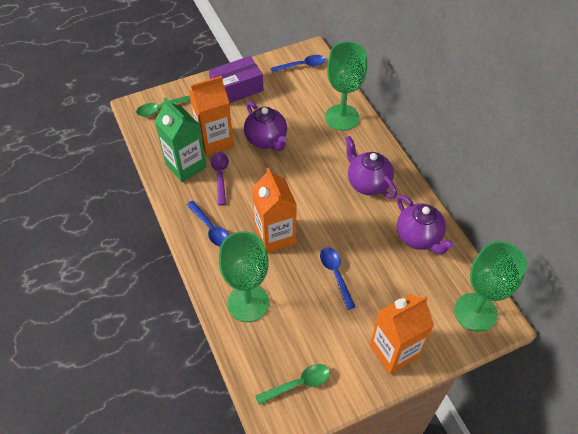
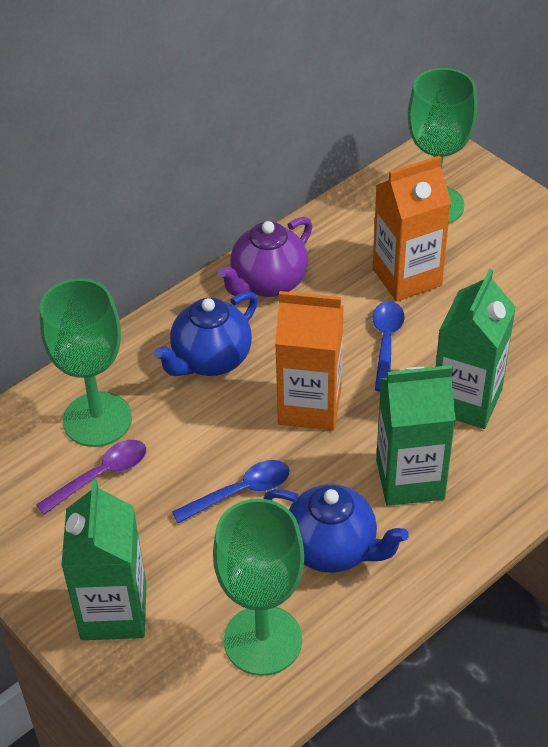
blue spoon: [187,201,229,246] [271,55,326,73] [320,247,355,310] = 3 -> [172,460,290,523] [372,301,405,392] = 2
blue teapot: none = 0 -> [154,291,258,376] [263,484,409,573] = 2
green carton: [155,97,206,182] = 1 -> [61,480,147,640] [376,365,456,506] [436,269,516,429] = 3
green spoon: [136,95,191,117] [255,364,330,405] = 2 -> none = 0
orange carton: [189,76,234,155] [252,168,297,253] [370,294,434,374] = 3 -> [275,291,344,430] [373,155,451,301] = 2
purple box: [209,56,264,103] = 1 -> none = 0
purple teapot: [244,101,288,151] [345,136,397,199] [397,195,454,254] = 3 -> [218,217,312,297] = 1

